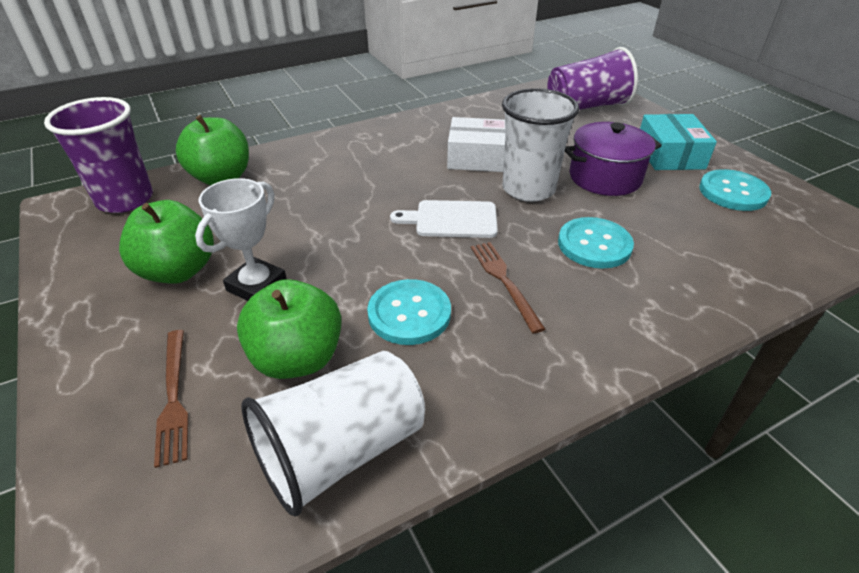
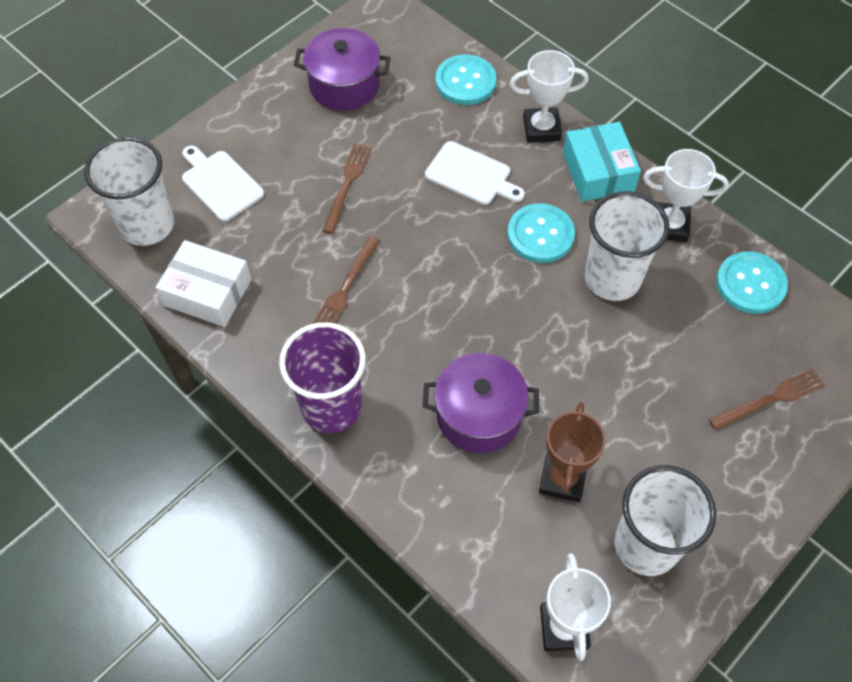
brown fork: [154,330,189,468] [471,242,545,333] = 2 -> [312,236,381,324] [322,143,372,234] [709,368,825,430] = 3
brown trophy: none = 0 -> [539,402,606,502] = 1
green apple: [119,200,214,284] [176,115,249,185] [237,279,342,379] = 3 -> none = 0
purple cup: [44,97,153,213] [547,47,638,110] = 2 -> [279,322,366,433] = 1
purple pot: [565,122,662,196] = 1 -> [294,28,391,111] [423,353,539,453] = 2
white cup: [241,351,425,517] [502,88,579,202] = 2 -> [84,137,174,246] [585,191,670,301] [614,465,716,576] = 3
white cutting board: [390,200,498,238] = 1 -> [182,146,264,222] [425,141,525,205] = 2
white trophy: [195,178,287,301] = 1 -> [510,50,588,143] [540,553,611,661] [643,149,729,242] = 3

